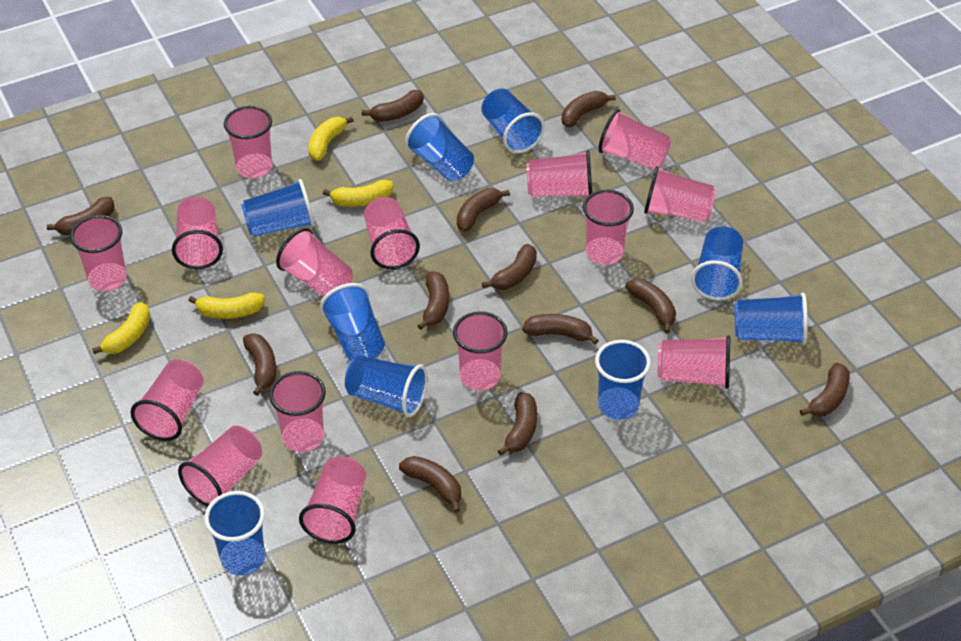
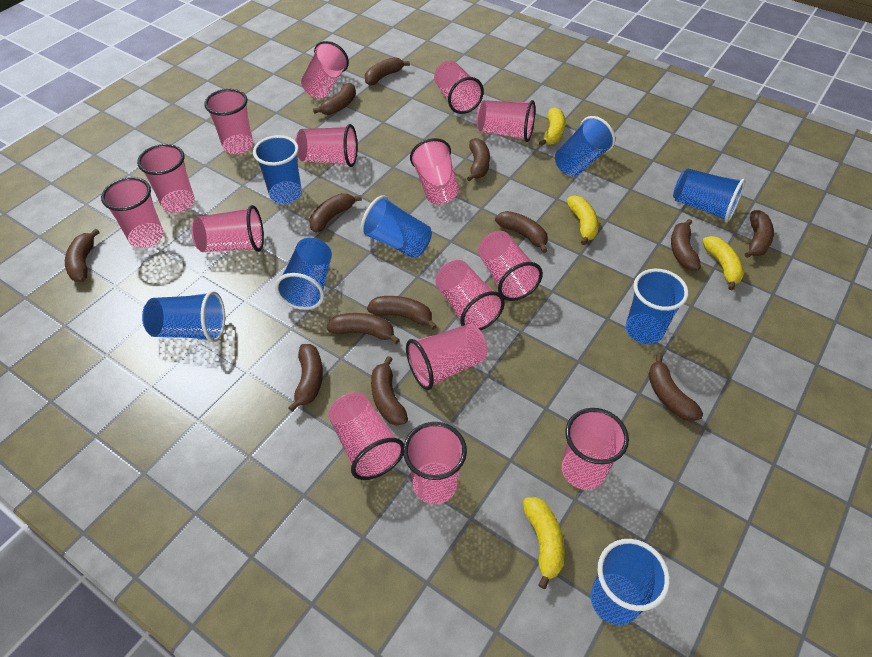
blue cup: [204,491,265,576] [241,179,315,237] [320,283,385,361] [345,355,428,417] [405,113,474,181] [481,89,545,153] [595,340,651,420] [691,226,743,300] [734,293,808,345] = 9 -> [142,291,225,342] [253,135,302,204] [275,238,332,310] [360,195,432,258] [555,116,615,177] [590,539,670,625] [626,269,689,344] [673,168,745,222] = 8
brown banana: [47,197,115,235] [243,333,276,396] [362,90,424,122] [399,456,461,513] [418,272,449,330] [457,188,510,232] [482,244,537,290] [498,392,537,456] [522,314,599,345] [562,91,616,127] [625,279,676,333] [800,363,850,417] = 12 -> [65,229,99,282] [288,344,323,412] [309,193,362,233] [313,83,356,115] [327,313,400,344] [365,57,410,85] [367,296,437,330] [371,356,408,426] [467,138,490,181] [495,211,548,253] [648,354,703,421] [671,219,701,271] [745,210,774,258] = 13

